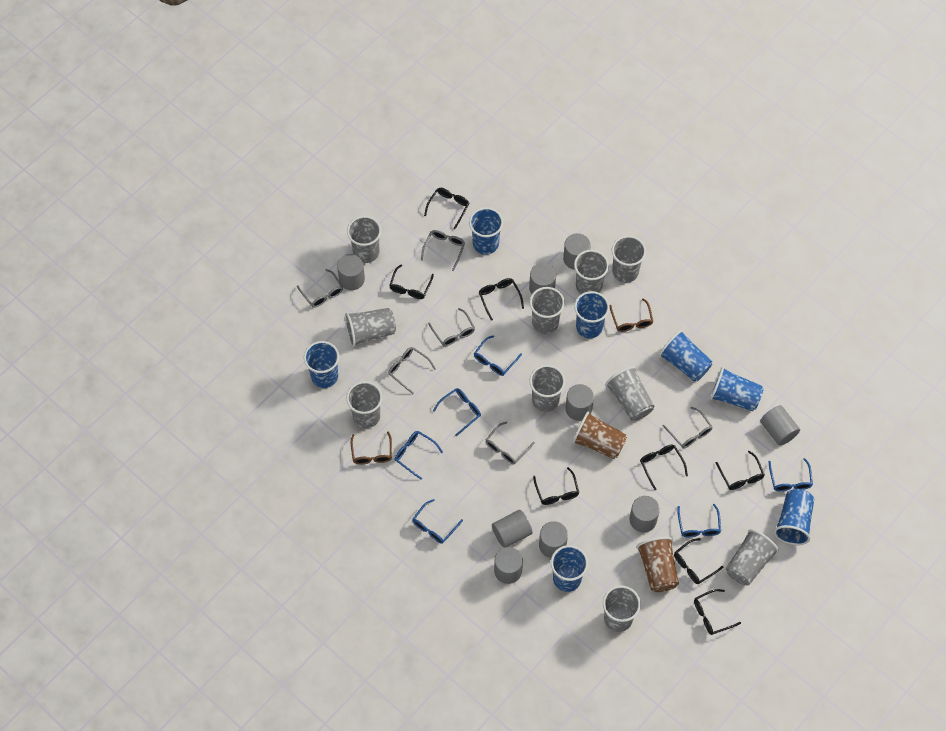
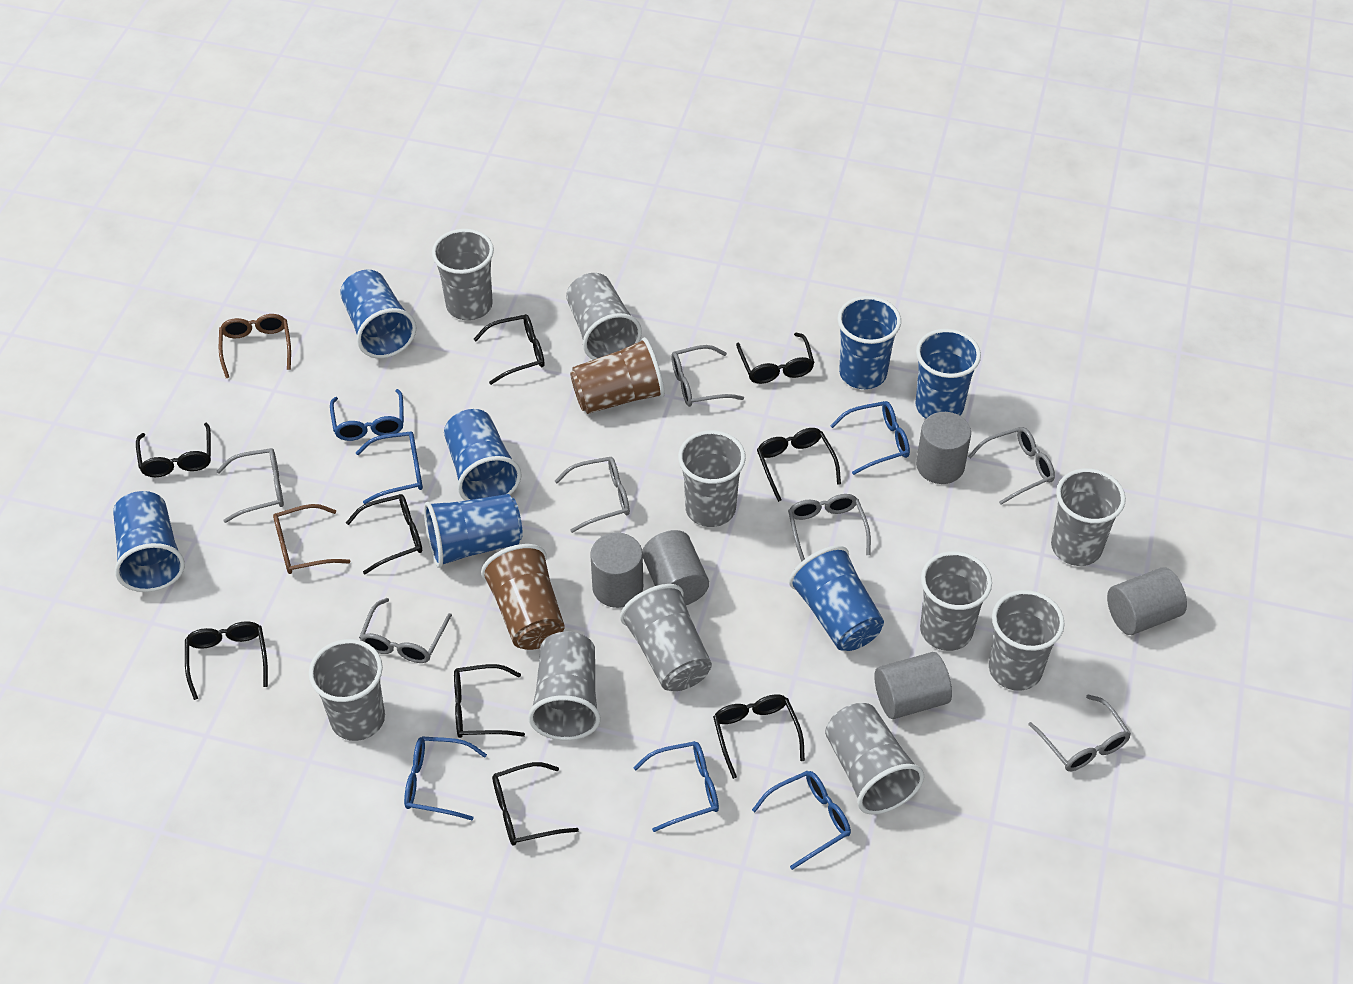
black glasses: [389,264,434,299] [424,188,469,230] [479,278,524,321] [533,467,579,505] [640,445,688,490] [674,538,724,584] [694,589,741,635] [716,451,765,490] = 8 -> [136,422,211,477] [185,621,268,700] [346,494,422,574] [454,664,525,738] [474,314,545,385] [492,762,579,846] [713,694,805,779] [736,332,814,384] [757,428,841,502] = 9
grey cylinder: [337,254,365,290] [492,510,533,548] [494,547,523,584] [529,263,556,294] [539,521,568,558] [563,233,591,270] [566,384,594,421] [630,496,660,532] [760,405,800,446] = 9 -> [590,533,643,608] [642,530,709,605] [875,652,952,719] [916,412,971,484] [1107,567,1187,635] = 5
grey glasses: [297,269,343,308] [388,347,436,394] [421,230,465,271] [428,308,475,347] [485,421,535,464] [663,407,713,449] = 6 -> [217,448,284,523] [359,598,452,663] [555,457,630,533] [671,345,744,407] [788,494,871,562] [968,427,1055,505] [1028,695,1131,771] = 7

